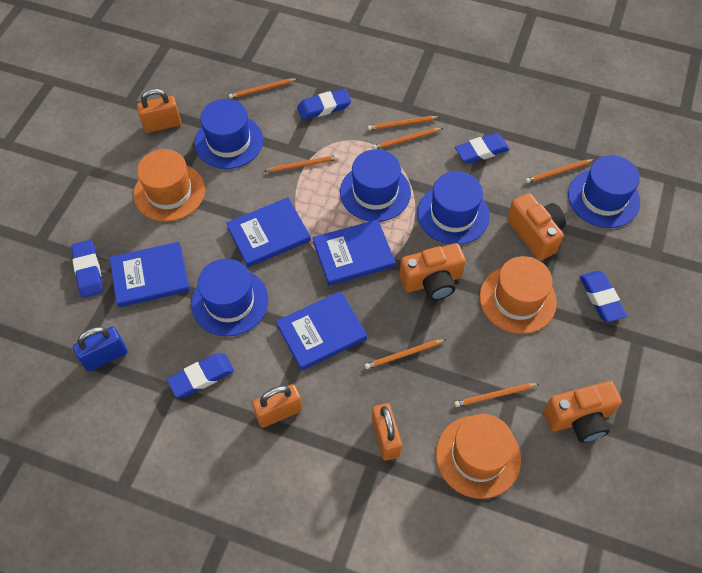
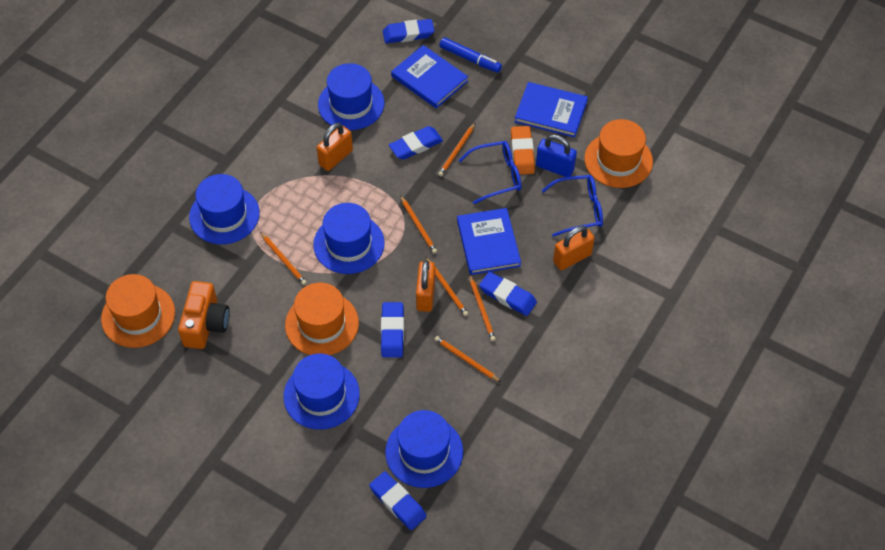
blue book: [110,242,190,307] [226,197,311,267] [276,291,367,371] [313,219,396,285] = 4 -> [391,45,468,109] [457,208,521,275] [515,82,588,138] = 3
blue glasses: none = 0 -> [459,141,521,204] [542,175,603,237] = 2
blue marker: none = 0 -> [439,37,502,73] = 1
orange camera: [400,243,466,300] [507,193,566,261] [544,381,622,443] = 3 -> [178,281,230,349] = 1
orange eraser: none = 0 -> [511,126,535,175] = 1
orange pencil: [229,78,297,99] [264,155,339,172] [365,339,446,369] [368,116,439,130] [373,128,443,149] [454,383,540,407] [525,159,595,183] = 7 -> [260,232,307,285] [400,195,437,254] [425,257,468,316] [434,336,501,382] [438,123,475,176] [469,274,496,341] = 6

